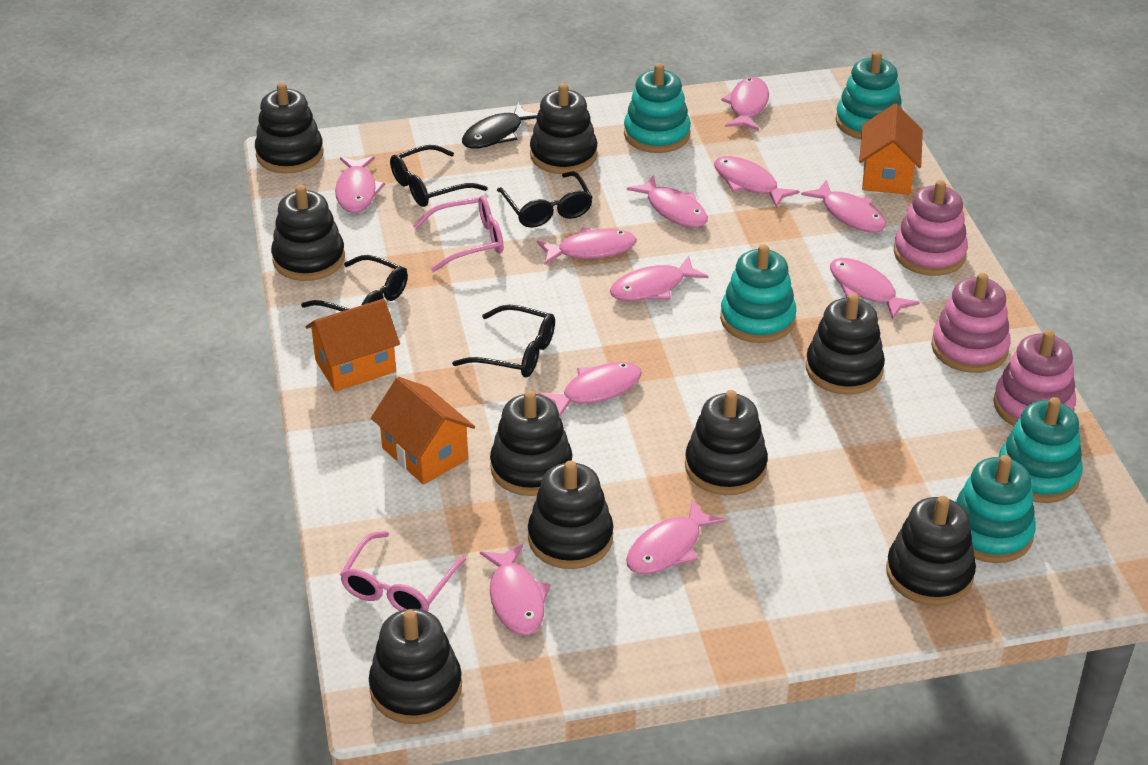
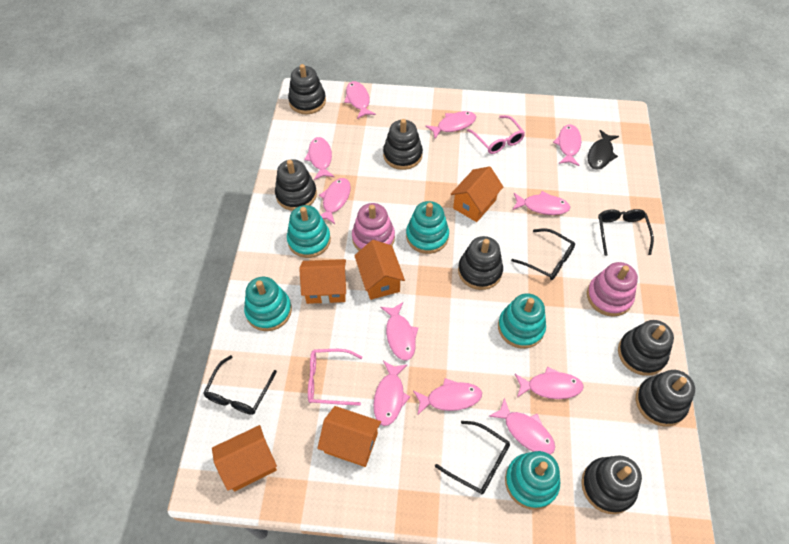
black stacking toy: [255,83,324,173] [271,185,345,281] [369,609,462,724] [490,391,572,496] [528,461,614,569] [530,83,597,174] [685,390,768,495] [806,294,885,395] [886,496,976,606] = 9 -> [275,159,317,211] [288,64,326,114] [383,119,423,170] [458,236,503,290] [581,455,642,514] [618,320,674,376] [636,370,695,427] = 7
orange house: [305,299,400,392] [371,377,475,485] [859,104,923,195] = 3 -> [212,425,277,491] [299,259,346,304] [317,406,381,467] [354,240,405,300] [451,166,503,222] = 5
pink stacking toy: [894,180,968,276] [931,273,1011,373] [993,330,1076,426] = 3 -> [352,203,395,251] [587,262,638,317] = 2

